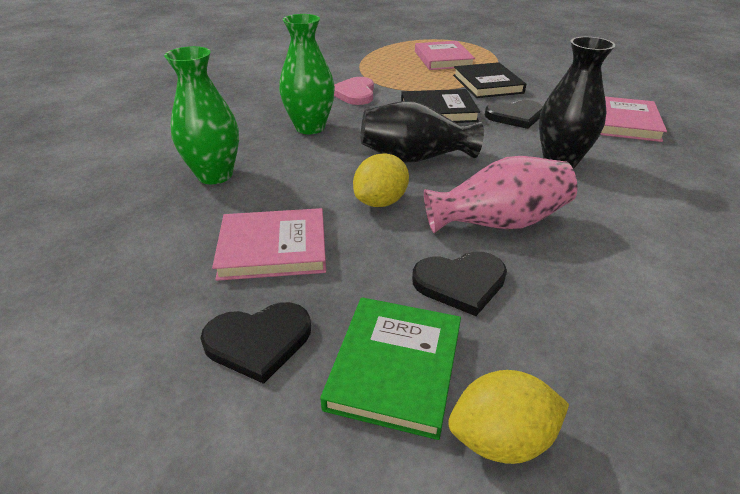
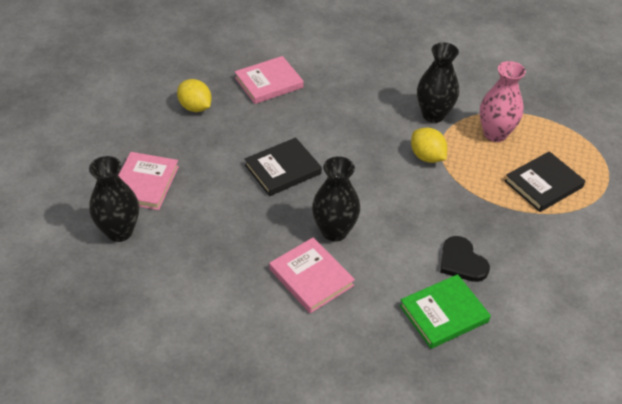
black heart: [200,302,311,384] [412,251,507,316] [485,100,543,129] = 3 -> [440,236,490,282] = 1
black vase: [361,101,484,163] [539,37,615,168] = 2 -> [89,156,139,242] [312,156,360,242] [417,42,459,123] = 3
green vase: [164,46,239,185] [279,14,335,134] = 2 -> none = 0
pink heart: [334,77,374,105] = 1 -> none = 0

